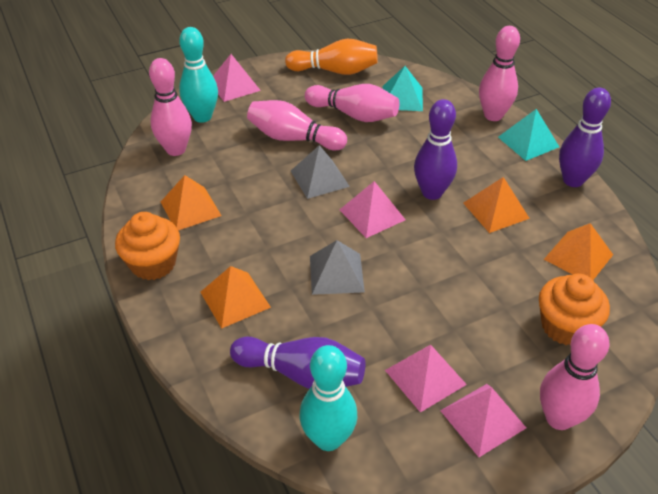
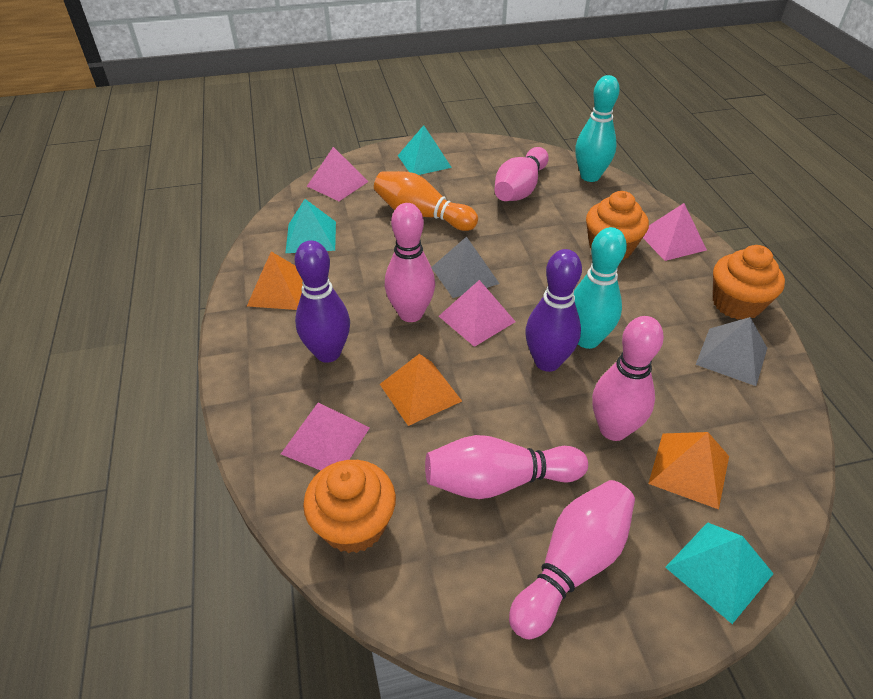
orange cupcake: [115,212,180,280] [539,274,610,345] = 2 -> [303,460,396,553] [586,191,649,260] [713,245,785,320] = 3
orange pyramid: [161,175,222,231] [200,266,271,328] [463,177,530,233] [544,223,613,280] = 4 -> [247,252,303,310] [380,354,462,426] [648,432,729,509] = 3
purple bowling pin: [230,337,365,389] [414,99,457,200] [559,88,611,187] = 3 -> [295,240,350,363] [525,249,582,372] = 2
turquoise pyramid: [383,66,423,111] [498,109,559,161] = 2 -> [286,199,336,253] [398,125,452,175] [665,522,774,624] = 3

